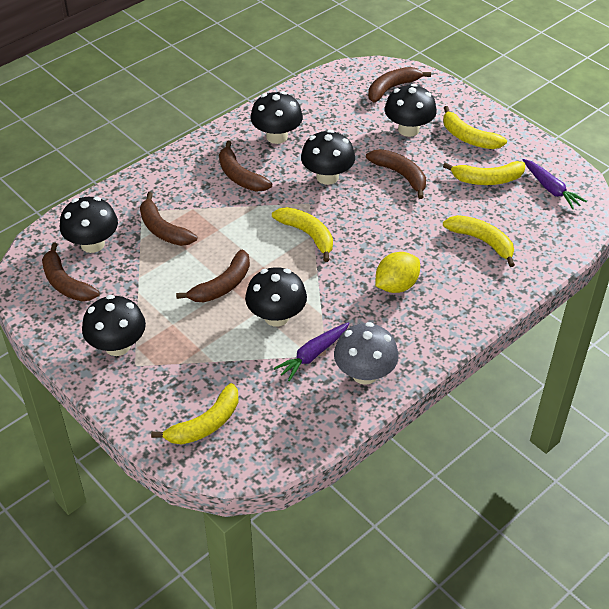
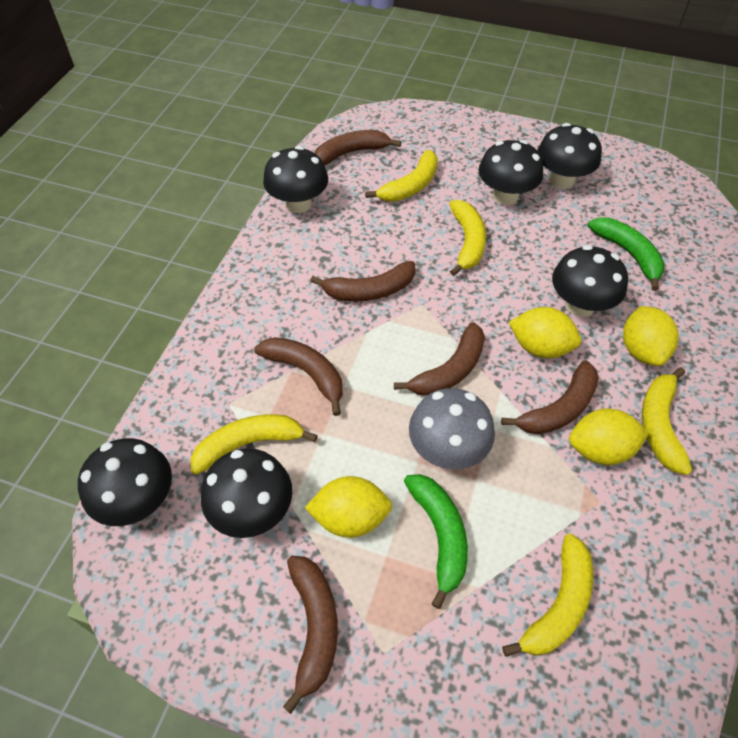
green banana: none = 0 -> [404,474,468,609] [588,217,665,291] = 2
purple carrot: [274,322,350,381] [523,159,587,209] = 2 -> none = 0
yellow lemon: [375,252,420,293] = 1 -> [305,476,392,538] [509,307,582,358] [569,409,649,465] [623,306,679,366] = 4

